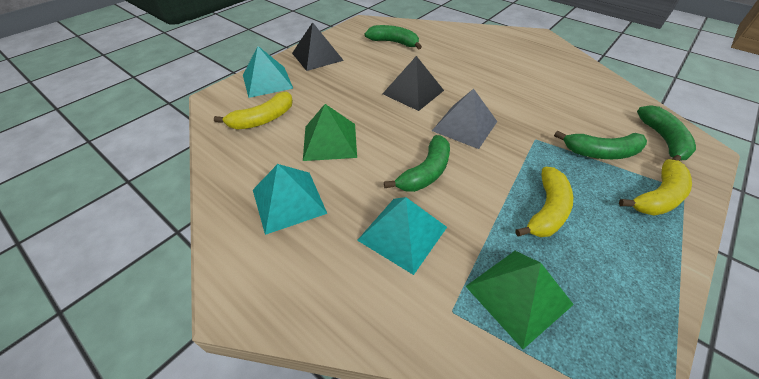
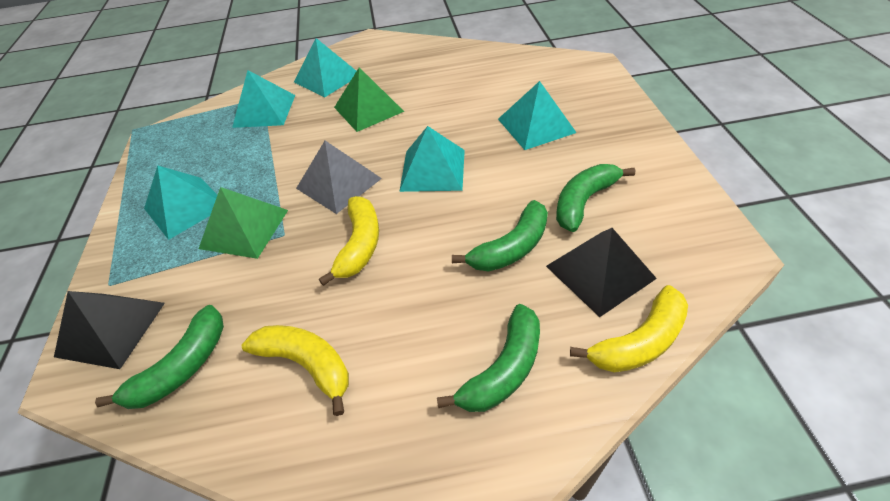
turquoise pyramid: [243,46,293,98] [253,164,327,235] [357,197,447,275] = 3 -> [144,165,217,240] [232,70,295,128] [294,38,356,97] [399,126,465,192] [498,81,577,150] = 5

